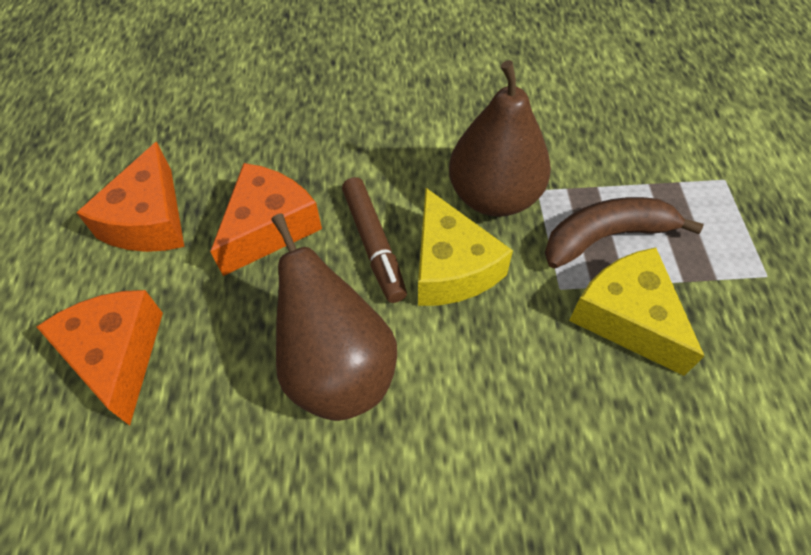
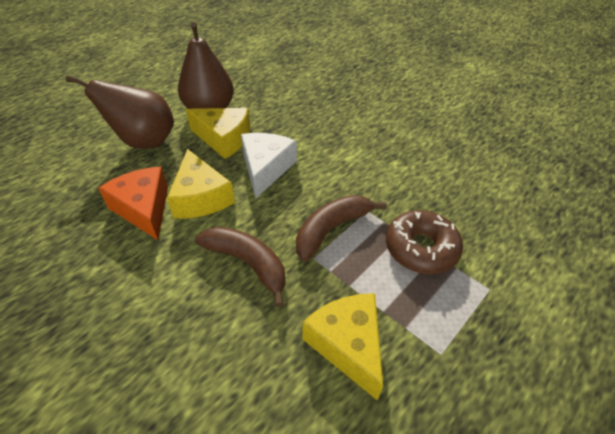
brown banana: [545,197,704,268] = 1 -> [195,227,286,307] [296,195,387,261] = 2
brown donut: none = 0 -> [386,210,463,274] = 1
brown marker: [342,177,407,303] = 1 -> none = 0
orange cheese: [36,290,163,426] [76,142,184,252] [210,163,322,276] = 3 -> [98,167,168,240] = 1
white cheese: none = 0 -> [241,133,297,199] = 1
yellow cheese: [418,188,513,306] [569,248,704,376] = 2 -> [167,149,235,218] [186,108,250,159] [303,293,383,401] = 3

